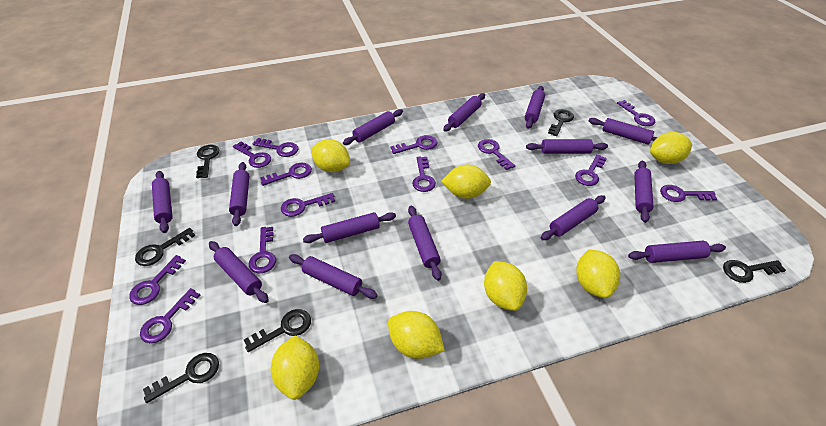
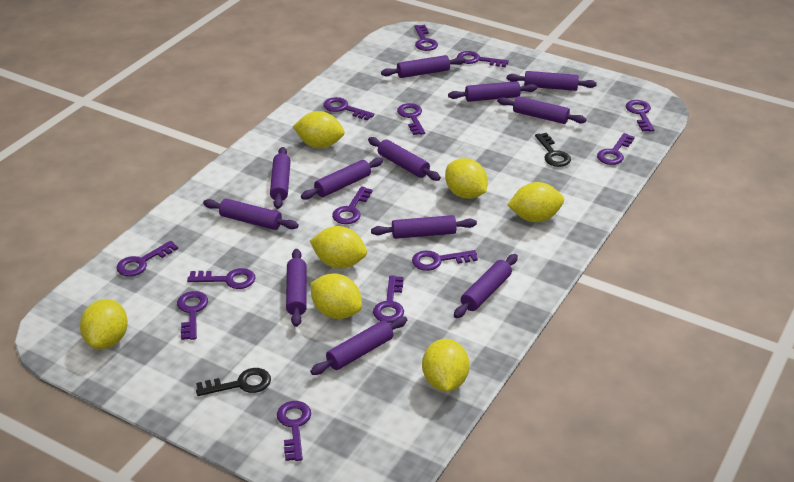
black key: [135,228,195,266] [143,353,219,403] [196,145,220,178] [244,309,311,352] [548,109,574,136] [723,260,786,283] = 6 -> [196,368,271,396] [535,133,571,167] = 2
purple rolling pin: [152,171,173,233] [209,241,269,303] [229,162,249,226] [289,254,378,299] [303,212,396,243] [343,109,403,145] [408,206,442,281] [443,93,485,132] [525,86,545,129] [526,139,608,154] [541,195,606,240] [589,118,657,145] [628,241,726,263] [634,160,654,223] = 14 -> [203,199,299,230] [270,147,291,209] [286,249,307,327] [301,158,383,200] [310,317,407,375] [368,137,441,181] [371,215,477,239] [381,55,465,78] [448,81,537,102] [454,254,518,318] [497,96,587,124] [507,71,597,91] = 12

